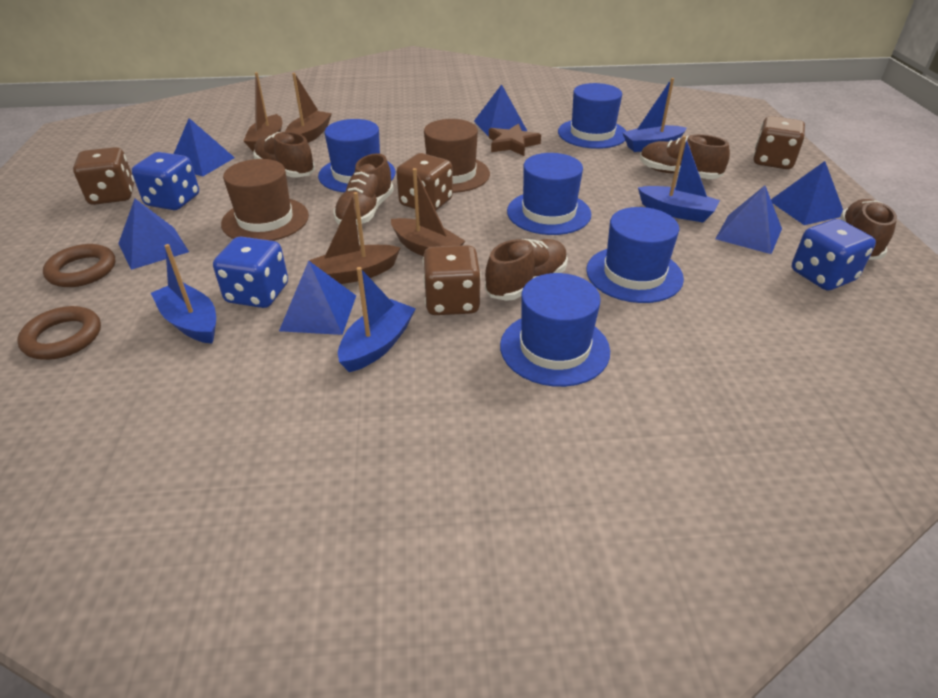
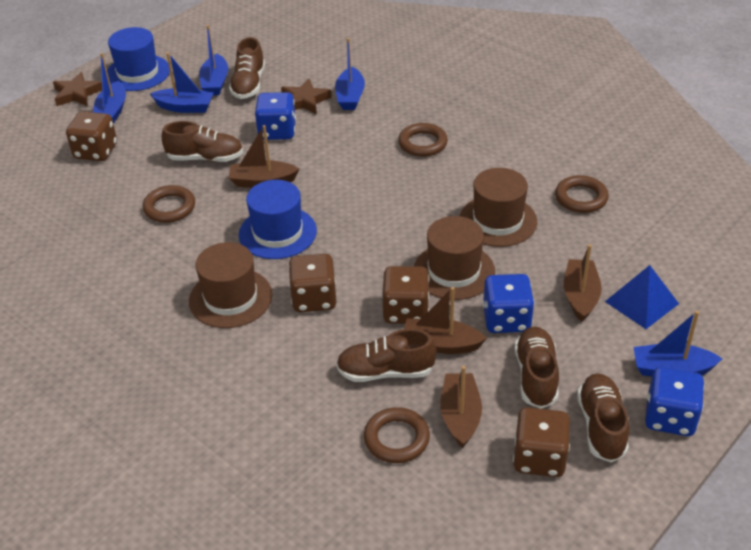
blue boat: [151,244,216,344] [338,267,416,372] [622,78,687,152] [638,136,720,222] = 4 -> [93,53,126,124] [150,52,214,113] [199,25,228,95] [335,38,365,110] [634,311,722,376] = 5
blue hat: [318,119,396,192] [500,273,610,387] [507,153,591,235] [558,83,626,149] [586,207,684,303] = 5 -> [107,27,170,91] [239,180,317,259] = 2
blue pyramid: [118,199,189,270] [174,118,235,177] [279,261,356,335] [474,84,527,137] [715,185,782,254] [771,161,843,225] = 6 -> [605,265,679,329] = 1
brown hat: [221,159,309,241] [424,119,490,193] = 2 -> [189,242,272,328] [414,216,495,300] [460,168,537,247] = 3
brown ring: [17,306,101,360] [43,244,115,287] = 2 -> [143,185,195,223] [364,407,430,463] [398,123,448,157] [555,175,609,213] = 4
brown star: [489,124,541,156] = 1 -> [53,72,102,106] [281,79,332,114] = 2

